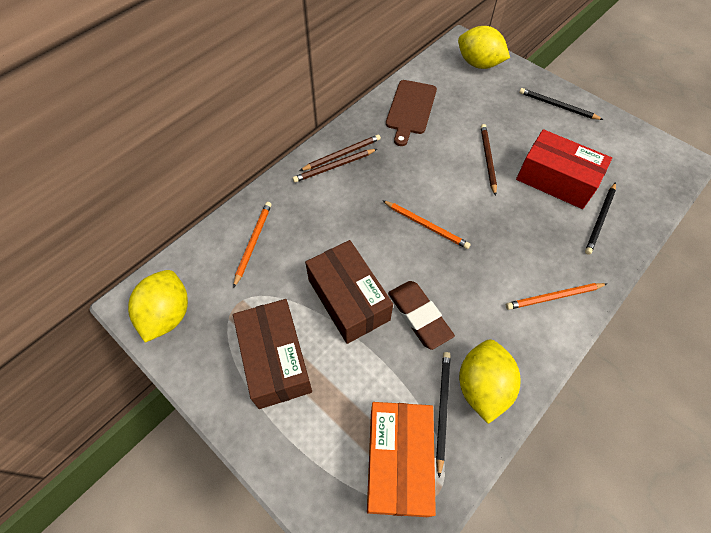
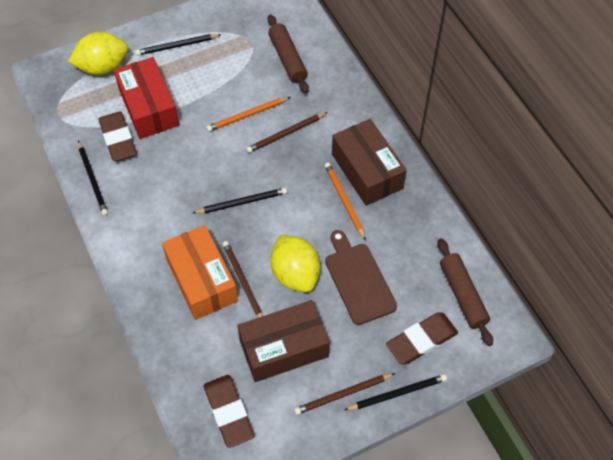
black pencil: [436,352,450,478] [519,88,603,120] [585,182,616,255] = 3 -> [78,141,108,215] [135,34,221,55] [193,188,287,214] [345,374,447,410] = 4
brown eraser: [388,281,455,350] = 1 -> [98,111,137,161] [203,375,254,448] [386,312,458,364] = 3
brown rolling pin: none = 0 -> [268,14,309,94] [438,238,493,346] = 2
orange pencil: [233,202,271,288] [382,200,471,249] [506,283,607,310] = 3 -> [206,97,290,132] [325,162,366,240] = 2
yellow lemon: [128,270,188,342] [458,26,510,69] [459,340,521,424] = 3 -> [68,32,128,75] [271,235,320,292] = 2

